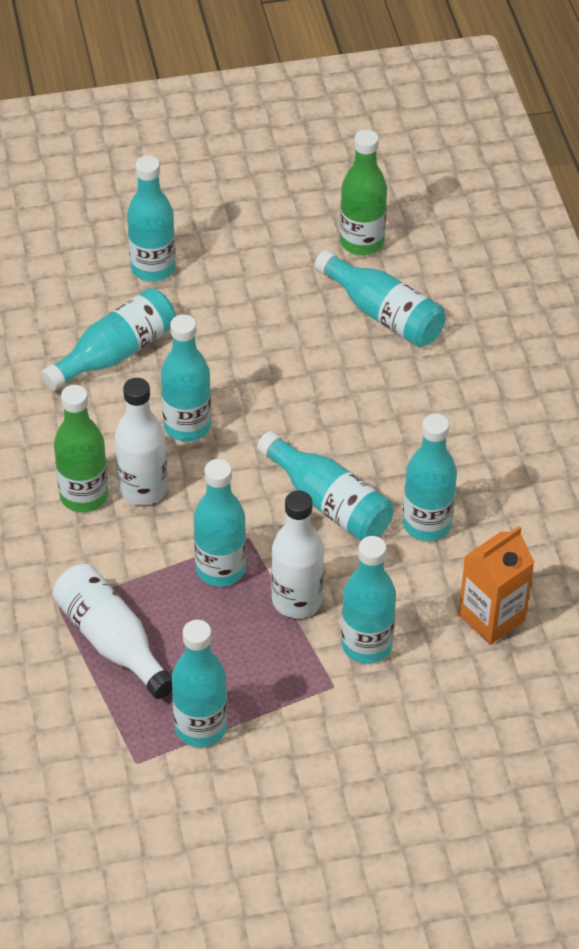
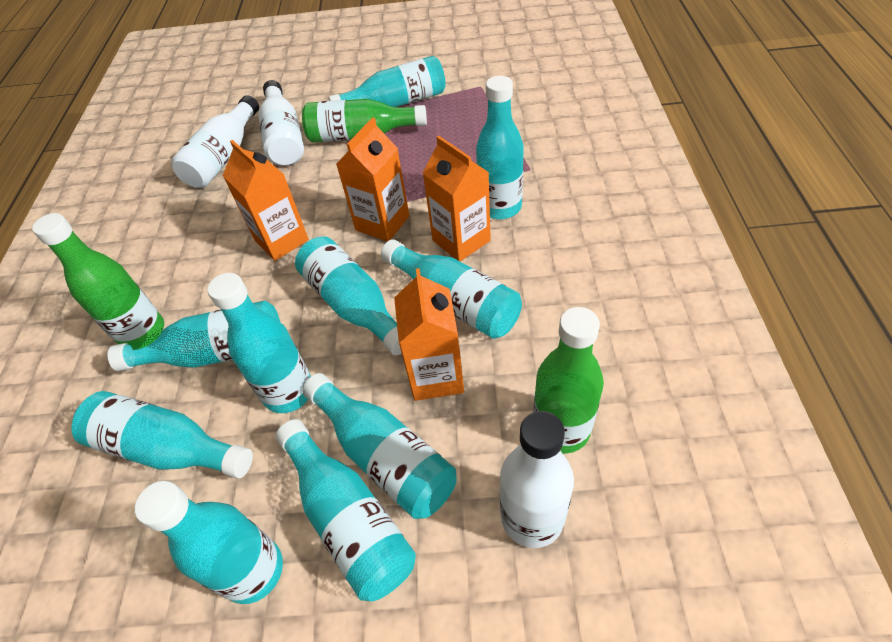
green bottle: [54,385,109,512] [340,130,387,255] = 2 -> [32,213,164,344] [302,99,427,142] [533,307,604,454] = 3
orange carton: [458,526,534,645] = 1 -> [223,140,309,261] [336,117,409,241] [394,268,464,401] [423,136,491,261] = 4
turquoise bottle: [41,288,176,391] [127,156,176,282] [161,314,212,442] [172,620,228,747] [194,459,246,587] [257,431,393,541] [314,250,445,347] [341,536,396,664] [403,414,457,541] = 9 -> [72,391,253,479] [108,301,280,371] [135,481,283,604] [208,273,311,413] [275,419,416,601] [295,236,402,355] [302,373,457,519] [329,56,446,107] [381,239,522,339] [476,76,524,219] = 10

